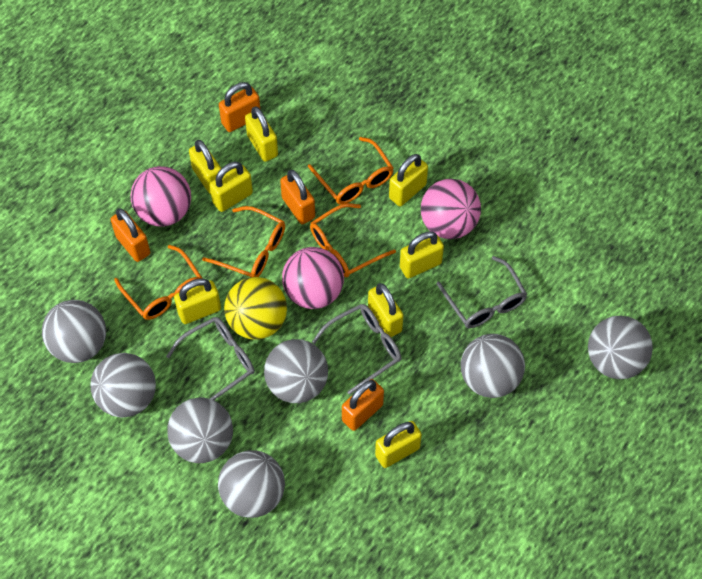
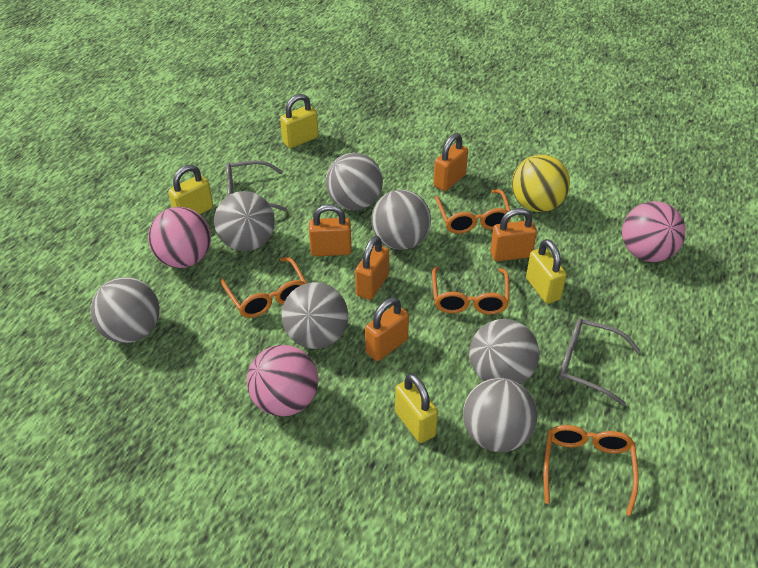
grey glasses: [166,317,255,400] [312,304,401,395] [437,256,527,328] = 3 -> [226,161,288,212] [559,318,640,406] = 2
orange padlock: [111,208,150,262] [219,82,261,132] [280,170,315,224] [342,379,384,431] = 4 -> [309,204,352,256] [355,236,389,300] [365,297,409,361] [433,133,468,191] [490,208,537,261] = 5
yellow padlock: [174,278,221,324] [189,140,221,194] [209,162,253,212] [245,106,278,162] [368,283,403,337] [375,421,422,468] [389,154,428,206] [400,231,444,279] = 8 -> [168,165,213,214] [280,94,319,148] [395,373,438,443] [526,239,567,304] = 4

